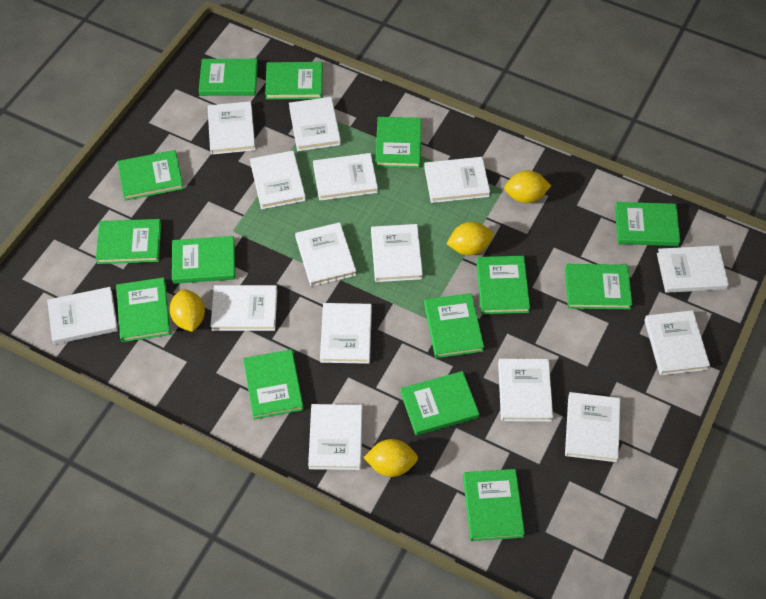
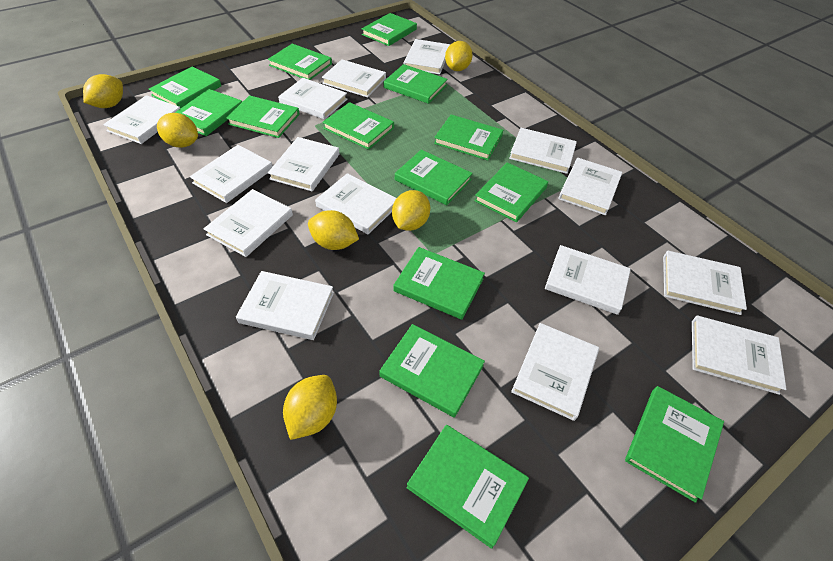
yellow lemon: [169,289,205,332] [364,439,418,477] [446,222,493,255] [504,170,551,203] = 4 -> [83,74,123,108] [157,113,198,148] [283,375,337,440] [308,210,359,250] [392,190,430,231] [445,41,473,71] = 6

